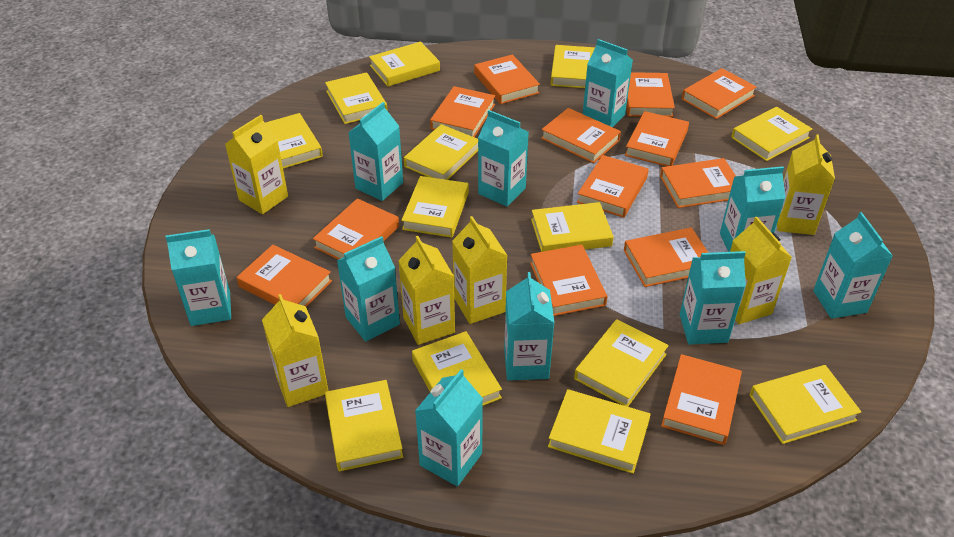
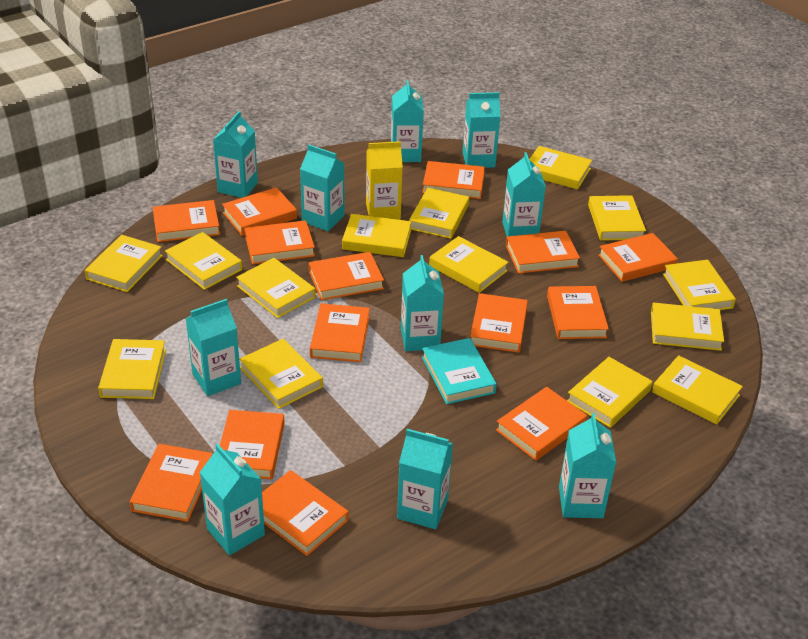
orange book: [236,245,332,307] [313,198,399,260] [430,86,495,137] [474,54,540,104] [530,245,607,316] [541,108,621,163] [577,155,649,218] [624,227,708,287] [625,111,689,166] [626,72,675,117] [660,158,736,208] [661,354,742,445] [682,68,757,119] = 13 -> [130,444,213,522] [153,200,220,242] [220,410,285,480] [222,187,297,236] [245,220,315,265] [262,470,348,556] [309,252,384,300] [310,303,370,362] [422,161,485,199] [470,293,528,353] [496,387,587,461] [506,231,580,274] [547,286,609,339] [598,233,678,282] = 14
turquoise book: none = 0 -> [422,338,497,404] = 1
yellow book: [265,113,323,169] [325,72,388,124] [325,380,403,472] [369,41,440,87] [401,176,469,238] [404,124,478,180] [412,331,502,406] [531,202,614,252] [548,389,651,474] [551,45,595,88] [574,319,669,407] [731,107,812,161] [750,365,861,444] = 13 -> [85,235,163,292] [98,339,166,399] [165,232,242,290] [236,258,316,318] [239,339,323,409] [342,214,411,257] [409,188,469,239] [429,236,509,293] [529,146,592,190] [567,357,652,428] [588,195,646,241] [651,303,724,351] [652,355,743,425] [663,260,736,310] = 14
yellow carton: [225,115,288,214] [262,294,329,407] [398,236,455,345] [452,216,508,324] [730,217,792,324] [777,134,835,235] = 6 -> [366,141,403,220] = 1

